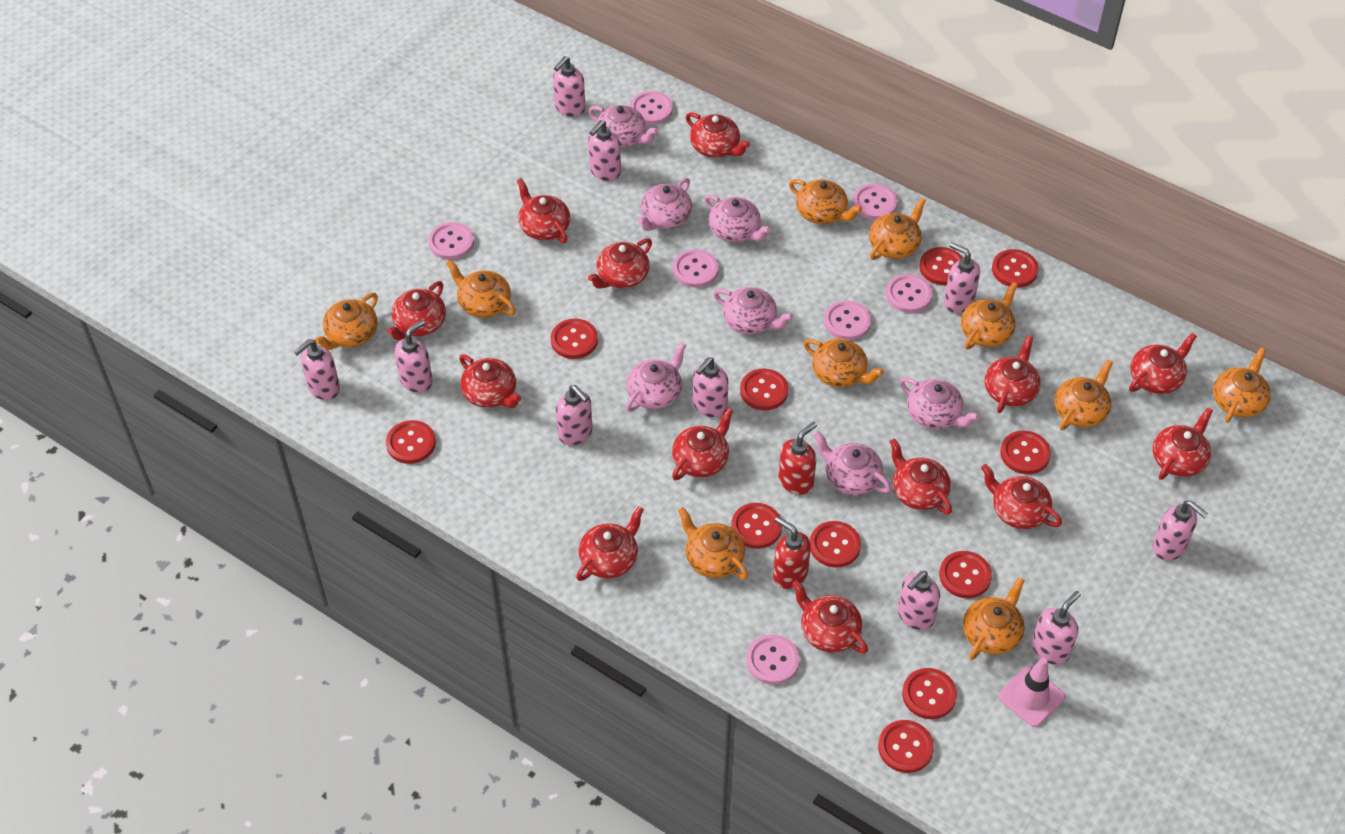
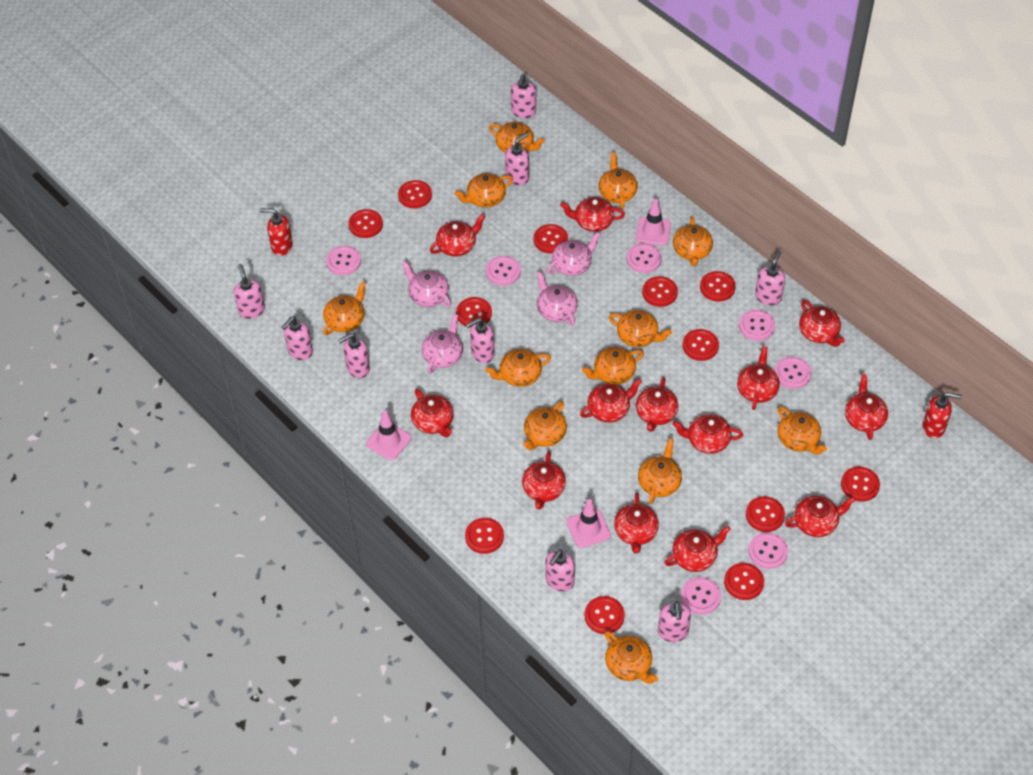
orange teapot: [315,293,378,350] [446,260,516,318] [678,507,748,580] [789,179,862,224] [804,338,884,388] [869,198,926,260] [961,282,1018,350] [963,577,1025,660] [1055,360,1113,430] [1213,348,1271,423] = 10 -> [323,282,366,335] [455,173,513,208] [485,349,551,387] [489,122,544,153] [523,401,567,450] [582,347,644,385] [599,152,638,209] [604,631,658,684] [609,310,672,347] [638,438,682,504] [673,216,713,266] [778,406,827,455] = 12
pink soap dispenser: [293,339,340,400] [394,320,433,393] [553,56,585,117] [556,385,593,445] [588,120,621,181] [693,357,728,417] [897,571,940,630] [944,242,980,313] [1032,591,1081,665] [1153,501,1208,561] = 10 -> [234,264,265,319] [282,316,313,360] [338,333,370,378] [466,318,495,363] [505,132,529,185] [511,74,536,118] [545,549,575,592] [658,601,691,642] [755,251,785,306] = 9
pink teapot: [589,105,658,148] [626,342,686,412] [638,178,692,231] [704,195,771,242] [714,287,793,335] [814,431,891,495] [900,378,980,429] = 7 -> [402,261,451,307] [422,314,463,373] [537,271,578,325] [547,232,601,276] = 4
pink traffic cone: [998,658,1065,727] = 1 -> [366,410,412,460] [566,499,611,548] [636,199,671,246] = 3
red button: [386,420,436,464] [551,319,598,359] [731,503,782,549] [740,369,788,410] [810,521,861,568] [878,720,934,773] [902,668,957,719] [919,247,963,285] [939,551,992,598] [992,249,1039,288] [1000,431,1051,474] = 11 -> [349,209,383,238] [398,180,432,208] [456,297,492,328] [465,518,504,554] [534,224,568,253] [585,596,625,634] [642,276,678,307] [683,329,719,361] [700,271,736,302] [724,563,764,600] [746,496,785,532] [841,466,880,502] = 12

